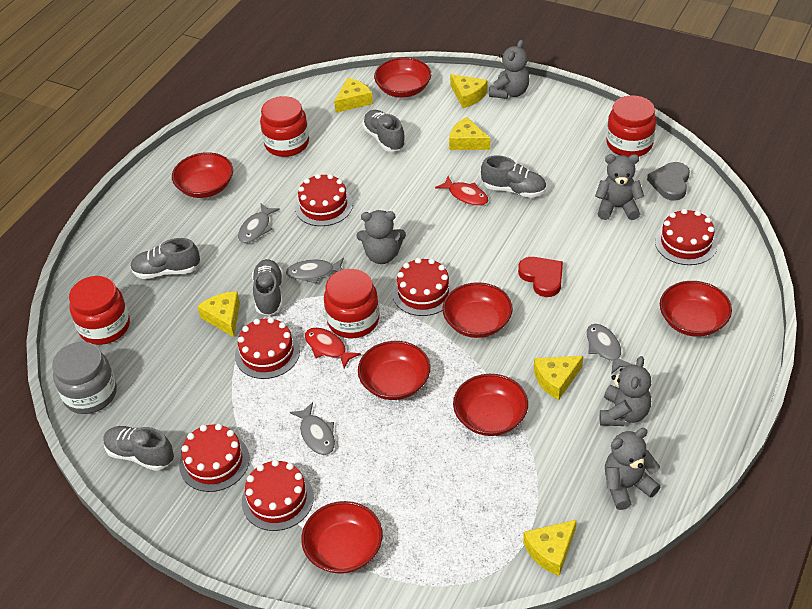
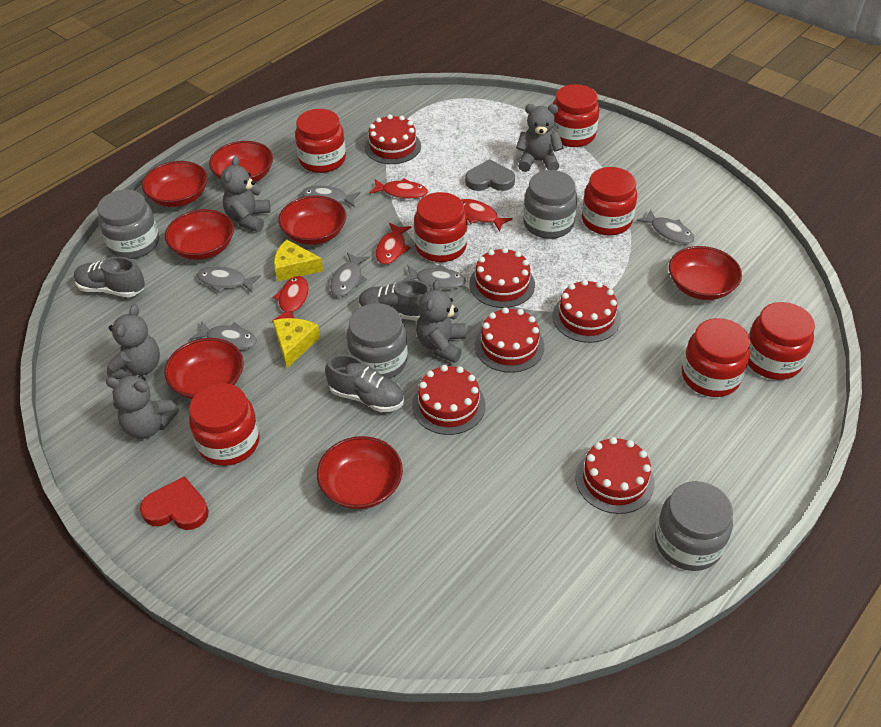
grey fish: [238,203,280,243] [286,258,344,284] [290,402,335,455] [586,324,633,374] = 4 -> [190,321,257,350] [197,266,261,293] [302,185,360,207] [330,252,370,297] [403,264,466,289] [636,209,695,244] = 6
grey jar: [52,342,117,414] = 1 -> [97,190,159,259] [347,303,408,379] [523,170,577,239] [655,481,733,571] = 4
grey shoe: [103,426,174,471] [130,238,200,279] [252,259,283,316] [362,110,406,152] [481,155,546,198] = 5 -> [74,257,145,297] [325,354,404,413] [358,280,432,321] = 3
red fish: [305,328,361,369] [435,176,488,206] = 2 -> [272,276,309,322] [369,178,428,199] [376,223,412,265] [461,199,513,232] = 4
red jar: [69,276,130,345] [260,96,309,157] [324,269,379,338] [606,95,656,157] = 4 -> [189,383,260,466] [295,109,346,173] [414,192,468,262] [551,84,600,147] [582,167,637,235] [682,318,750,397] [748,302,815,380] = 7
yellow cheese: [197,291,240,337] [334,78,373,113] [449,117,490,150] [450,74,488,108] [523,520,577,576] [534,356,583,400] = 6 -> [273,318,320,368] [274,240,323,282] = 2

